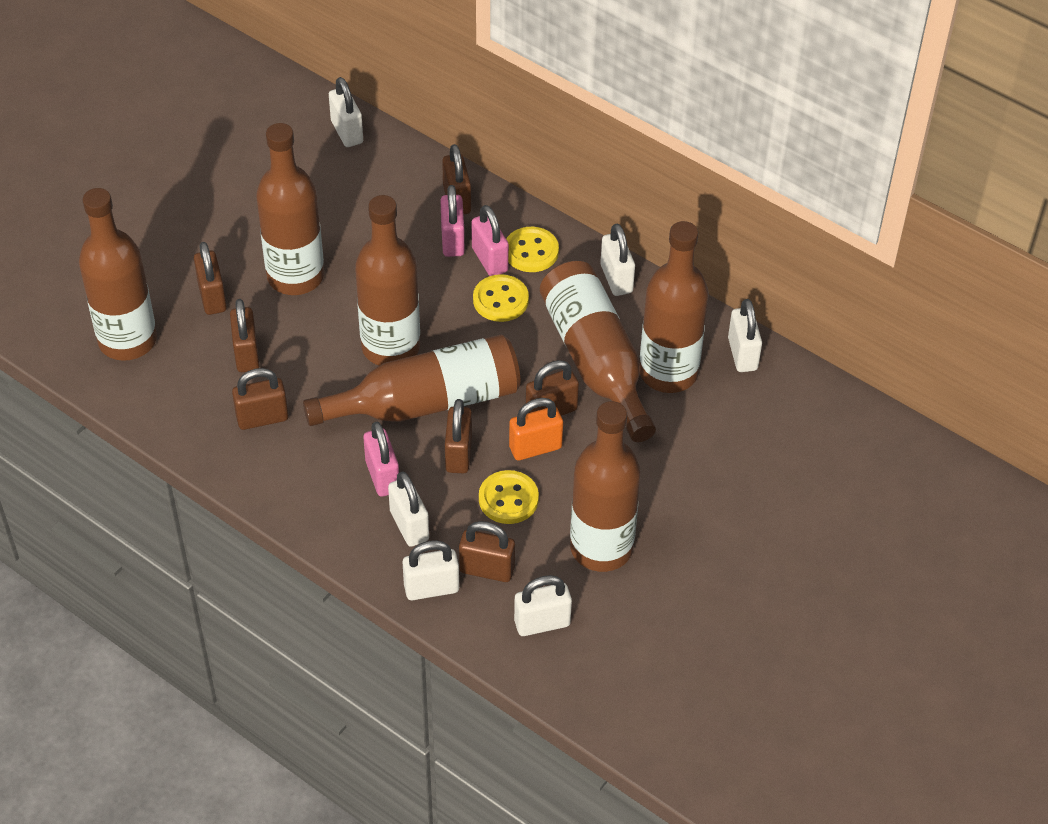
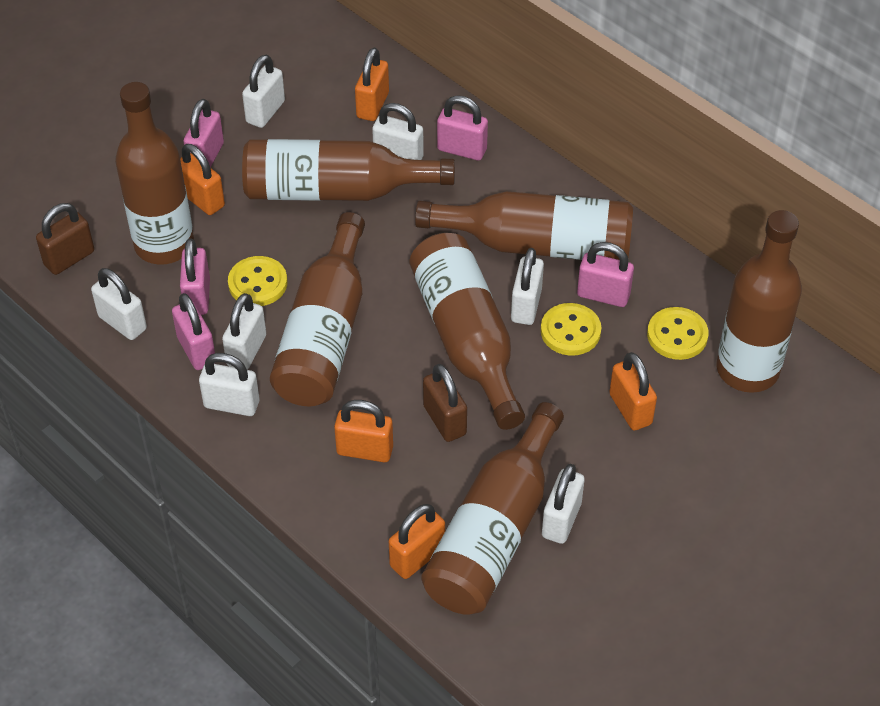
brown padlock: [194,242,227,315] [230,299,260,372] [232,368,288,430] [442,144,471,214] [445,399,472,473] [459,521,515,582] [526,360,579,416] = 7 -> [36,203,94,275] [423,364,467,442] = 2
orange padlock: [509,398,563,460] = 1 -> [180,144,225,215] [334,400,393,462] [355,48,389,121] [389,504,445,579] [609,352,657,430] = 5
pink padlock: [363,422,399,497] [441,185,465,257] [471,205,509,276] = 3 -> [172,293,216,370] [180,238,210,315] [184,99,224,167] [437,95,488,161] [577,242,634,307] = 5
white padlock: [329,77,363,147] [388,471,429,547] [402,540,459,600] [514,575,572,636] [600,224,635,296] [728,299,762,372] = 6 -> [91,268,147,340] [199,353,260,416] [222,293,266,370] [242,55,285,128] [372,103,424,160] [511,248,544,325] [542,464,585,544] = 7

